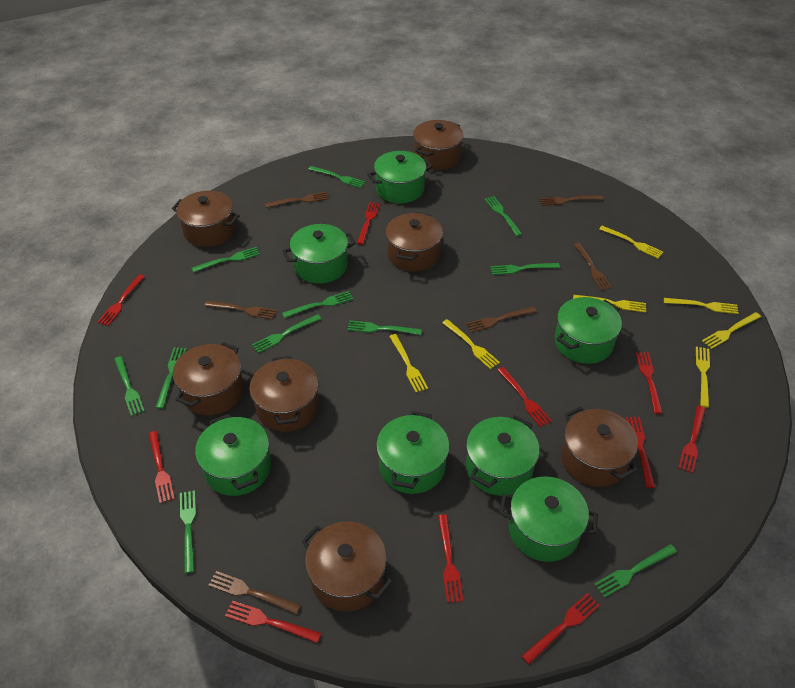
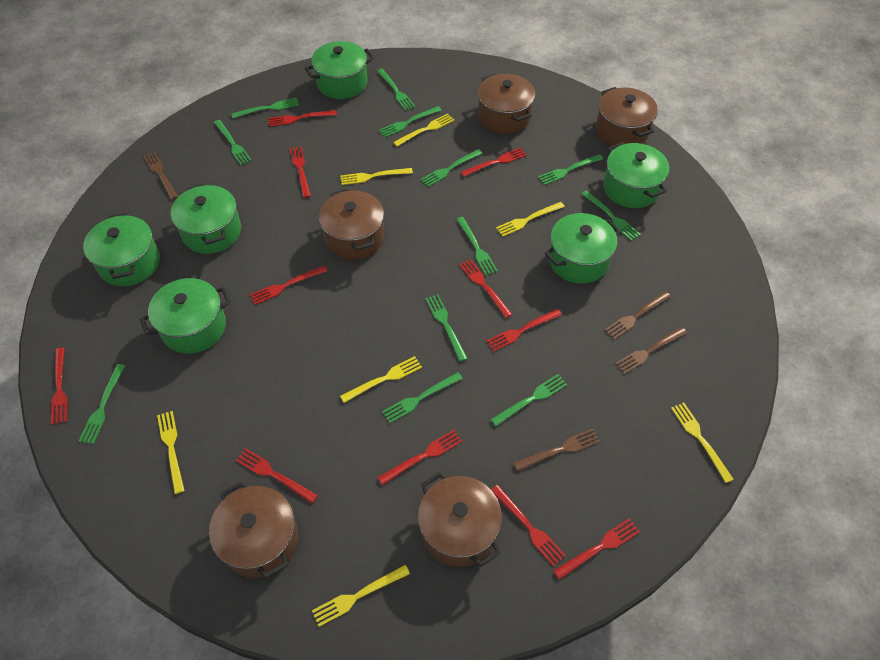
brown fork: [204,301,277,319] [208,571,301,614] [265,192,329,208] [466,307,537,332] [539,195,603,206] [573,243,612,291] = 6 -> [144,152,178,200] [513,429,600,472] [605,291,671,340] [615,327,687,374] = 4
brown pot: [172,191,240,247] [173,342,244,415] [249,356,319,432] [302,521,392,612] [386,212,443,272] [413,120,463,170] [561,406,638,487] = 7 -> [209,482,298,579] [319,189,384,260] [418,472,502,567] [478,74,535,134] [596,87,658,146] = 5
green fork: [114,356,145,416] [155,347,187,409] [180,490,196,573] [192,247,260,273] [252,314,321,353] [282,291,353,318] [308,166,365,188] [347,320,422,335] [484,196,522,236] [490,263,560,275] [594,544,677,598] = 11 -> [79,364,125,444] [214,120,252,165] [231,97,299,118] [377,69,416,111] [379,106,442,137] [382,372,463,423] [421,149,483,187] [426,294,468,362] [456,217,498,276] [491,374,567,426] [538,154,603,185] [582,190,641,241] = 12
green pot: [195,414,271,496] [282,224,356,283] [367,151,433,203] [376,411,449,494] [466,415,540,496] [499,476,598,562] [555,297,622,364] = 7 -> [83,213,160,286] [140,278,231,354] [171,184,241,254] [305,41,374,99] [545,213,621,284] [603,142,669,208] = 6
red fork: [97,274,145,326] [149,431,175,503] [225,601,321,643] [357,202,380,245] [438,514,463,603] [497,367,552,427] [522,593,600,664] [626,417,655,488] [636,352,663,414] [678,406,705,473] = 10 -> [51,347,68,425] [236,448,318,503] [250,266,327,305] [268,110,337,127] [290,146,311,198] [378,430,462,485] [459,259,512,318] [461,147,527,177] [486,309,562,352] [491,485,566,567] [553,518,640,580] = 11

